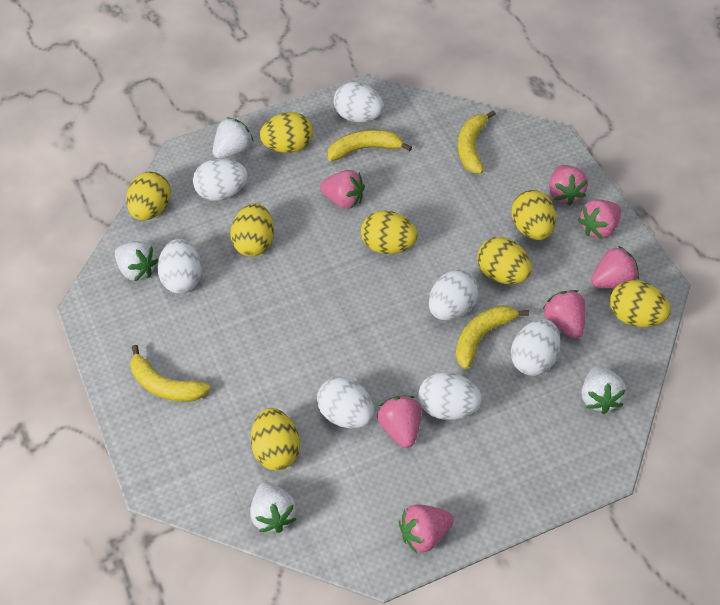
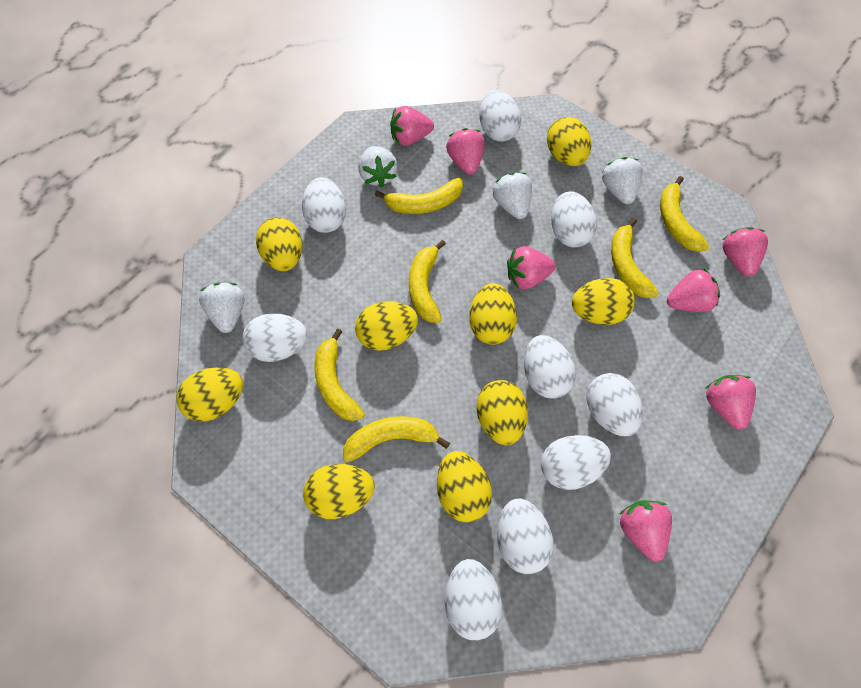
white egg: [158,239,202,294] [193,158,248,201] [317,377,375,429] [334,82,384,122] [418,372,482,420] [429,270,479,321] [511,319,560,376] = 7 -> [242,313,307,362] [302,177,346,233] [445,559,503,640] [479,90,521,142] [497,498,554,574] [524,335,576,399] [541,435,611,490] [551,191,597,247] [587,373,643,436] = 9
yellow banana: [131,345,211,402] [328,130,412,161] [456,305,529,369] [458,110,496,174] = 4 -> [314,329,365,421] [343,416,450,463] [375,178,463,214] [409,240,446,323] [611,218,658,298] [660,176,709,252] = 6
yellow egg: [126,172,171,220] [230,203,274,257] [251,408,300,470] [260,112,313,153] [361,210,418,254] [477,237,532,284] [511,190,556,240] [610,280,671,327] = 8 -> [176,367,243,422] [256,217,302,271] [303,464,375,519] [355,301,418,351] [437,451,492,522] [469,283,517,345] [476,380,528,445] [547,117,591,166] [572,278,635,325] = 9

